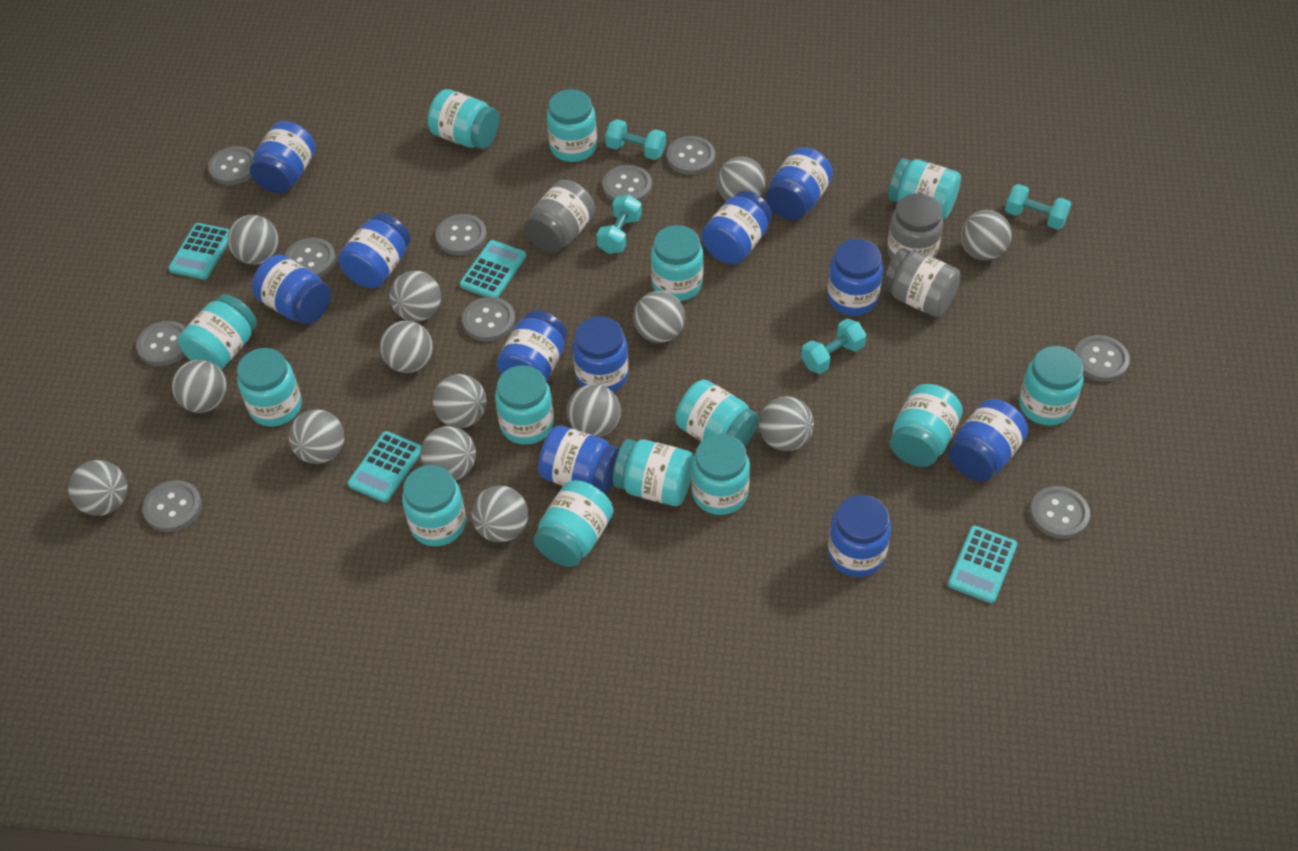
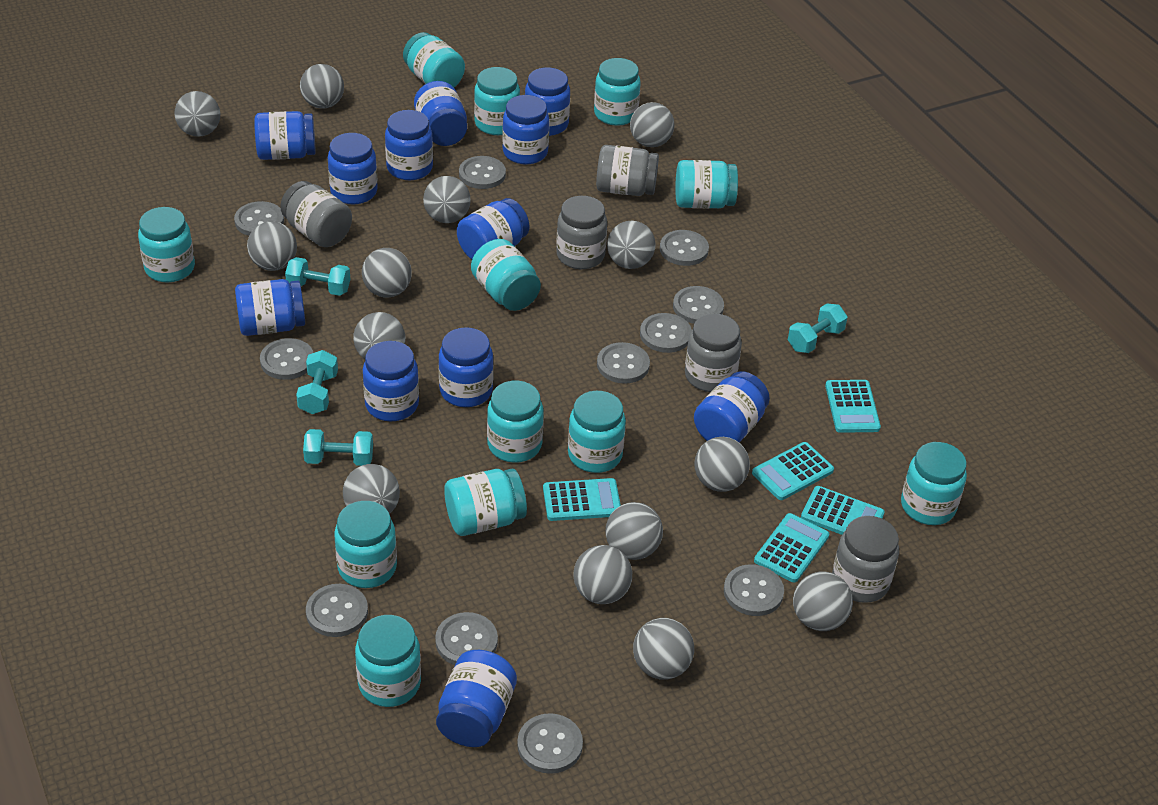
blue jar: [250,121,316,193] [252,255,331,324] [338,213,410,288] [497,310,567,382] [538,425,620,494] [573,316,629,392] [702,191,772,264] [766,147,833,220] [827,239,883,316] [828,495,891,577] [949,399,1028,481] = 11 -> [235,279,305,336] [254,111,316,160] [328,133,378,205] [363,341,419,421] [385,110,433,180] [414,81,467,146] [436,650,517,747] [438,327,494,407] [457,198,530,259] [502,95,549,164] [525,68,570,136] [694,371,770,443] = 12
grey button: [136,321,186,366] [143,480,202,532] [208,146,254,185] [284,238,336,277] [436,214,487,256] [462,297,515,342] [603,165,652,202] [667,136,715,175] [1030,486,1090,539] [1074,335,1130,382] = 10 -> [234,201,284,236] [260,338,313,380] [306,584,368,637] [435,612,498,665] [459,156,506,189] [517,713,583,774] [597,342,650,384] [640,313,692,353] [660,230,709,266] [673,286,724,324] [724,564,784,616] = 11
grey jar: [524,180,595,253] [882,248,961,317] [887,194,943,260] = 3 -> [280,181,352,247] [556,196,607,269] [596,145,659,196] [685,314,742,392] [832,516,899,603] = 5
turquoise calculator: [168,223,230,280] [347,431,422,502] [460,240,526,298] [948,525,1017,603] = 4 -> [543,478,621,521] [752,442,834,500] [754,513,829,582] [801,486,885,535] [825,380,881,433] = 5
turquoise jar: [178,294,257,370] [237,348,302,426] [402,465,466,546] [428,89,499,149] [495,365,554,445] [534,480,614,567] [547,89,597,162] [613,439,694,506] [651,225,703,301] [675,379,759,447] [691,434,750,515] [888,158,961,220] [890,384,963,467] [1019,346,1084,426] = 14 -> [138,207,195,282] [334,501,397,588] [355,615,421,707] [403,32,465,87] [444,469,527,536] [471,239,541,311] [474,67,520,135] [487,381,544,463] [568,391,626,473] [594,58,641,126] [675,160,738,208] [901,442,967,525] = 12

